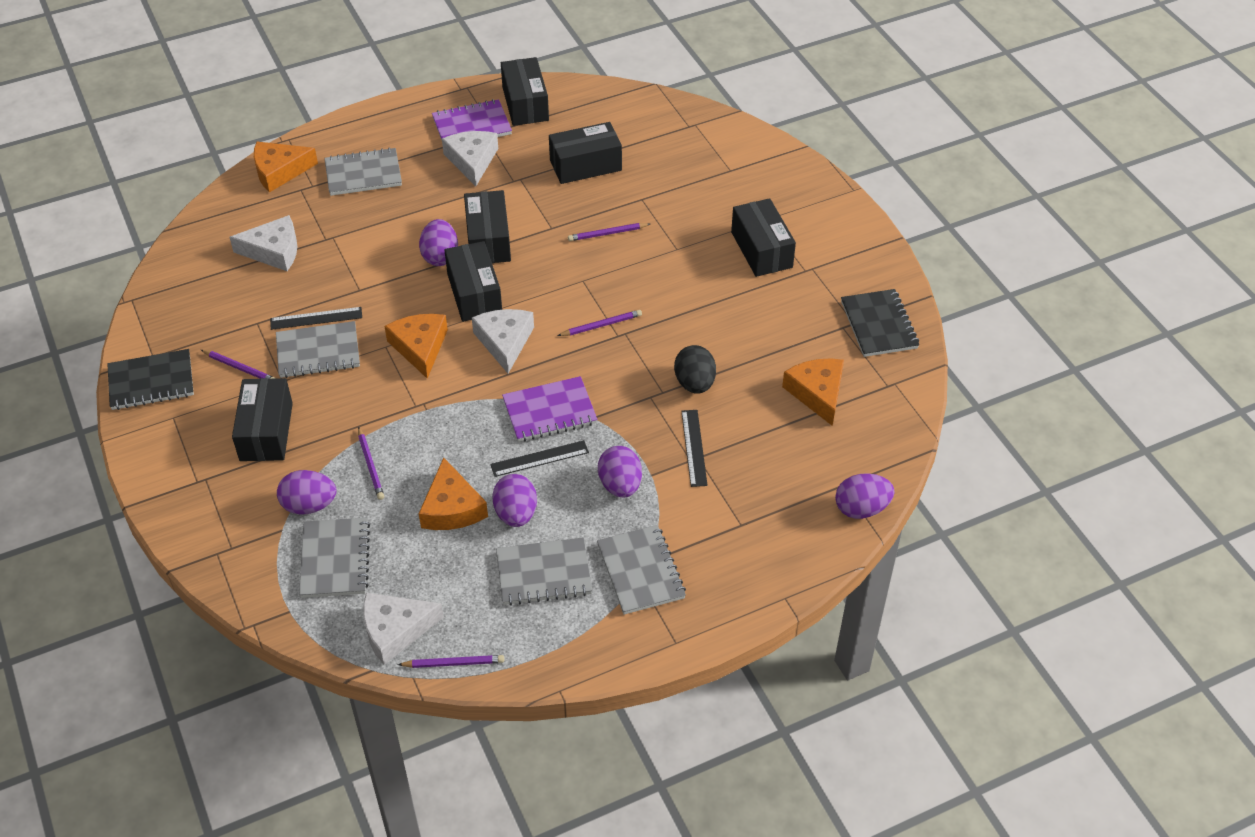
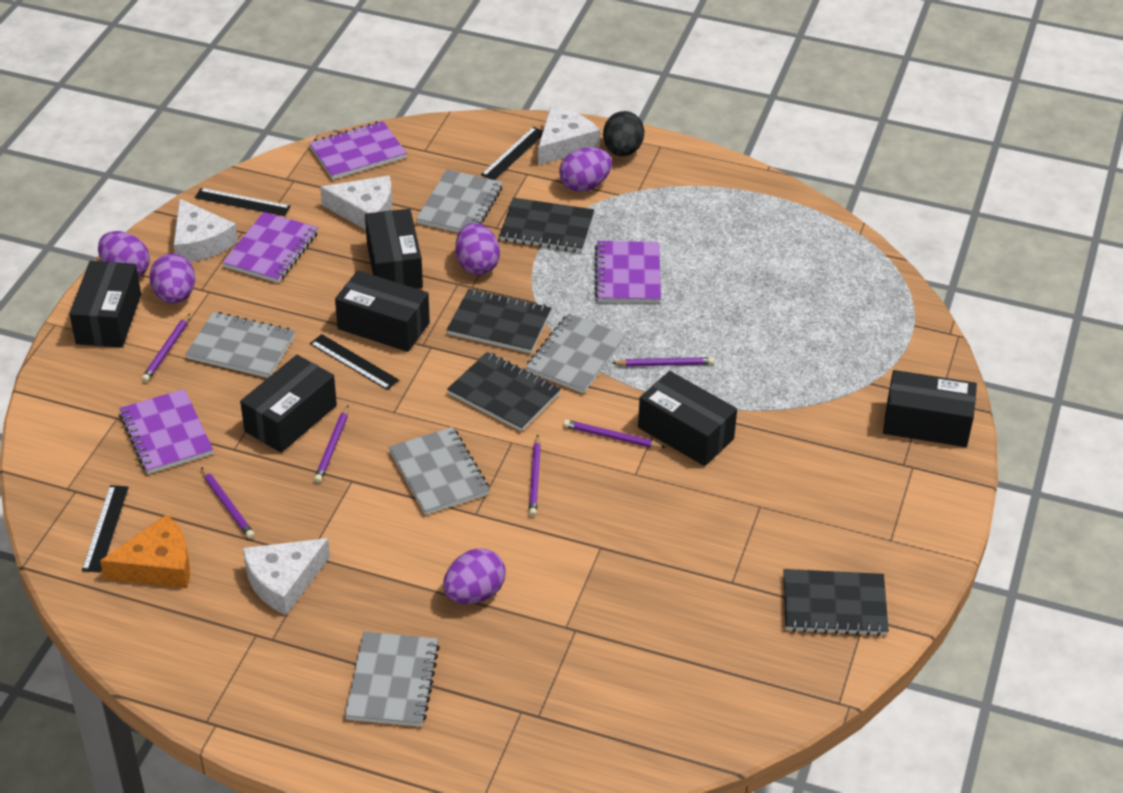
black notebook: [107,349,194,410] [841,289,919,357] = 2 -> [447,289,551,353] [447,352,561,432] [499,198,594,252] [783,569,889,636] = 4
black ruler: [270,307,362,330] [490,440,589,477] [681,410,708,487] = 3 -> [82,485,129,573] [195,188,291,216] [310,334,399,390] [481,127,543,180] = 4
orange cheese: [254,142,318,193] [384,314,448,379] [419,458,488,530] [782,358,844,426] = 4 -> [100,514,190,588] = 1
purple notebook: [432,99,512,140] [502,376,598,442] = 2 -> [119,389,213,474] [222,212,318,283] [309,121,407,180] [595,241,661,303] = 4
purple pencil: [201,350,276,379] [358,427,384,500] [397,655,504,668] [557,310,642,336] [568,223,650,241] = 5 -> [142,314,190,382] [201,467,255,539] [314,405,349,483] [529,435,541,516] [563,420,666,448] [612,357,715,367] = 6

